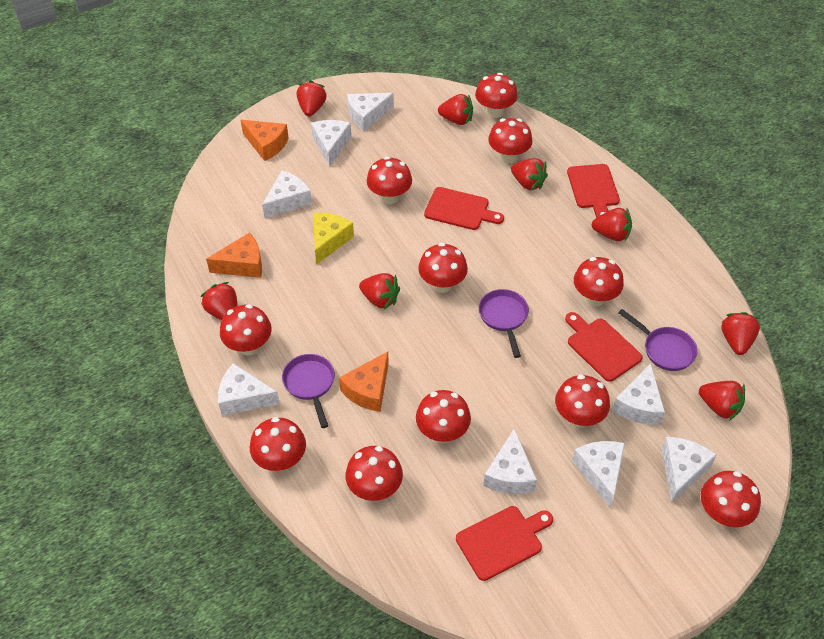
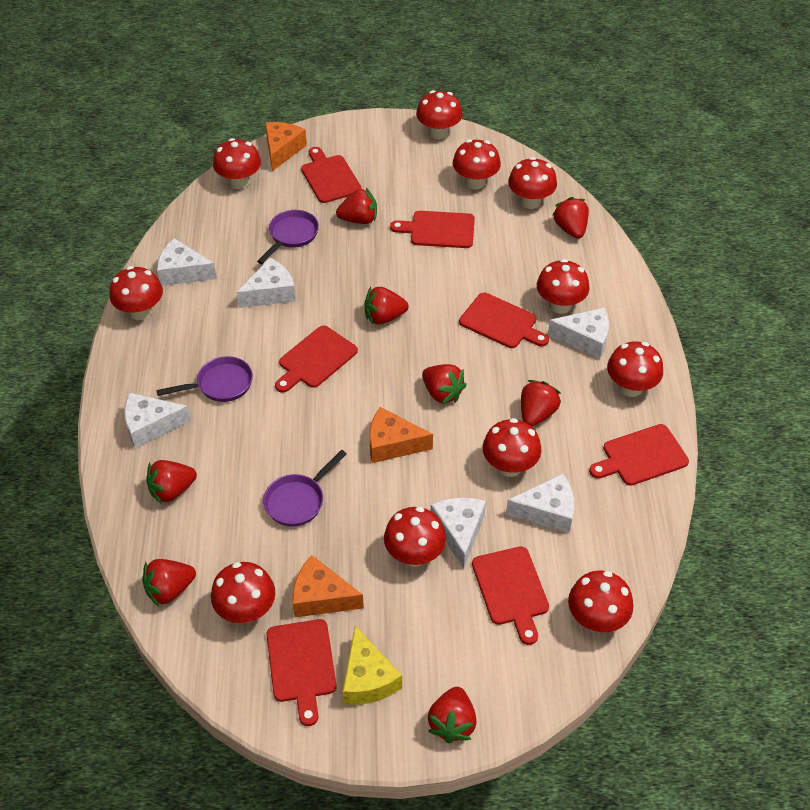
red cutting board: [424,187,504,230] [456,506,553,581] [565,312,643,382] [567,164,620,218] = 4 -> [266,619,337,726] [275,326,358,393] [301,147,362,203] [390,211,475,248] [459,293,549,348] [472,546,549,645] [589,424,689,486] = 7
white cheese: [218,363,280,416] [262,171,312,218] [311,120,351,166] [347,93,394,131] [483,428,537,494] [572,441,625,507] [612,363,665,425] [662,437,717,503] = 8 -> [125,393,191,448] [157,238,217,286] [236,257,296,308] [431,498,486,568] [506,474,574,533] [548,307,609,359] = 6

